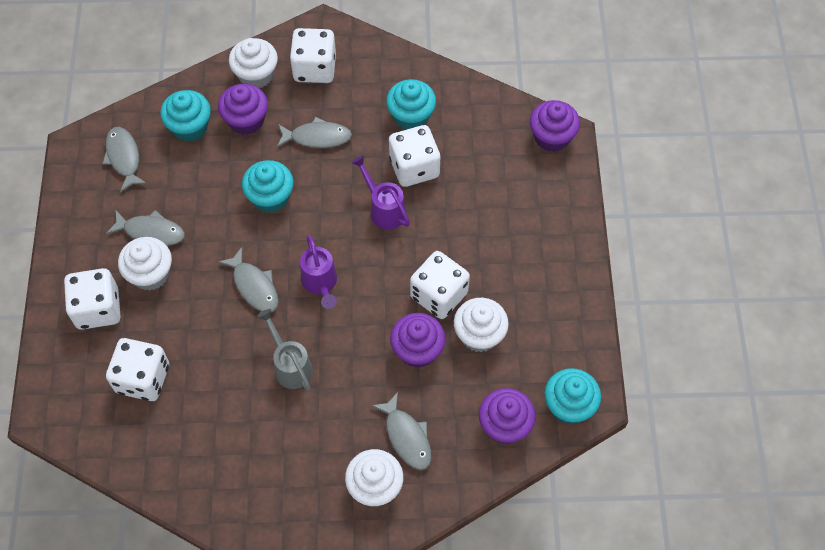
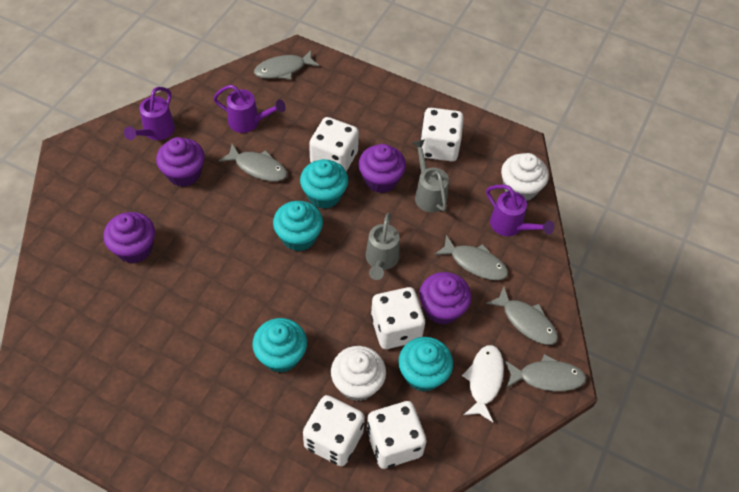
grey watering can: [257,309,313,391] = 1 -> [366,213,400,280] [412,139,449,212] = 2
purple watering can: [300,235,337,309] [351,155,410,230] = 2 -> [124,87,175,140] [213,85,286,133] [486,185,554,236] = 3
white cupcake: [118,237,172,291] [229,38,278,88] [345,449,403,506] [454,298,509,352] = 4 -> [331,346,386,401] [501,153,549,202] = 2
white fish: none = 0 -> [462,345,504,422] = 1

